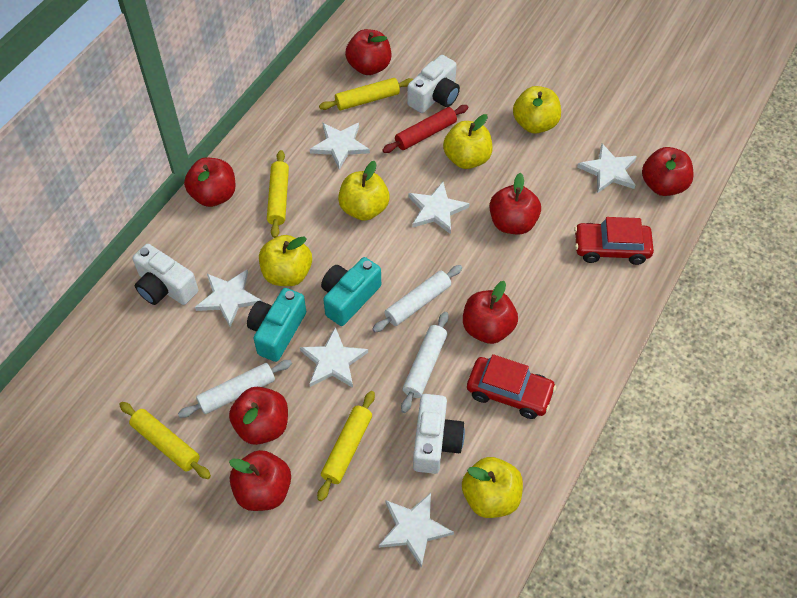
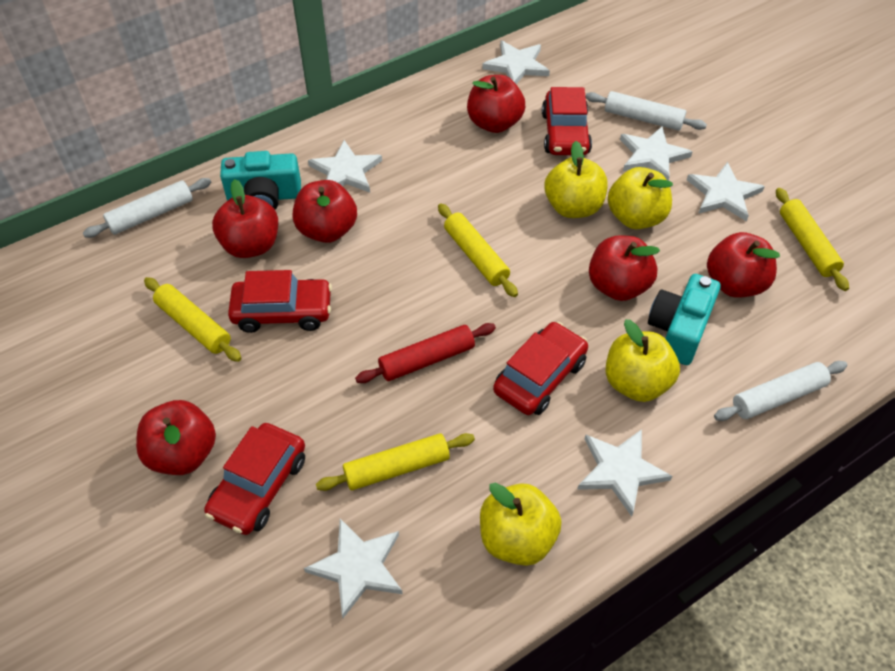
red apple: [184,158,236,207] [229,387,288,445] [229,450,291,511] [345,29,391,75] [463,281,518,344] [490,173,541,234] [642,147,694,196] = 7 -> [136,400,216,475] [212,179,278,258] [293,180,357,243] [467,75,525,133] [589,235,660,301] [707,232,780,298] = 6
red car: [467,354,556,419] [574,217,654,265] = 2 -> [204,423,305,535] [228,270,332,333] [493,322,588,415] [542,87,592,155] = 4
white camera: [132,244,199,305] [407,55,460,113] [413,394,465,474] = 3 -> none = 0
yellow apple: [259,235,312,286] [338,161,390,221] [443,114,493,169] [462,457,523,518] [513,86,561,134] = 5 -> [480,483,561,566] [545,141,607,218] [605,319,680,402] [608,167,673,229] = 4

